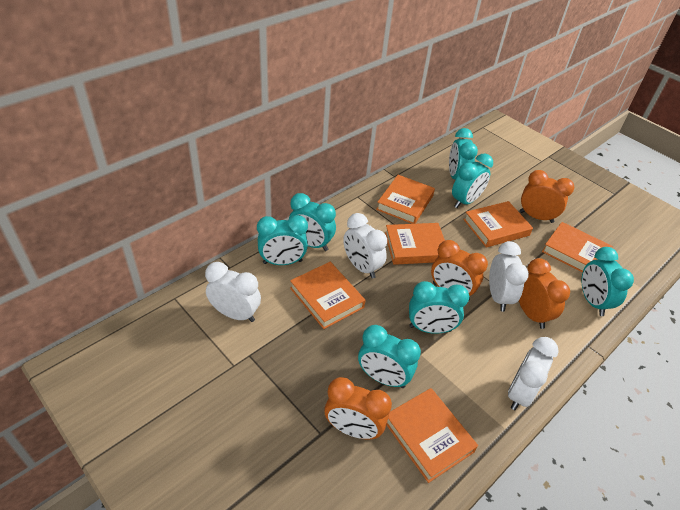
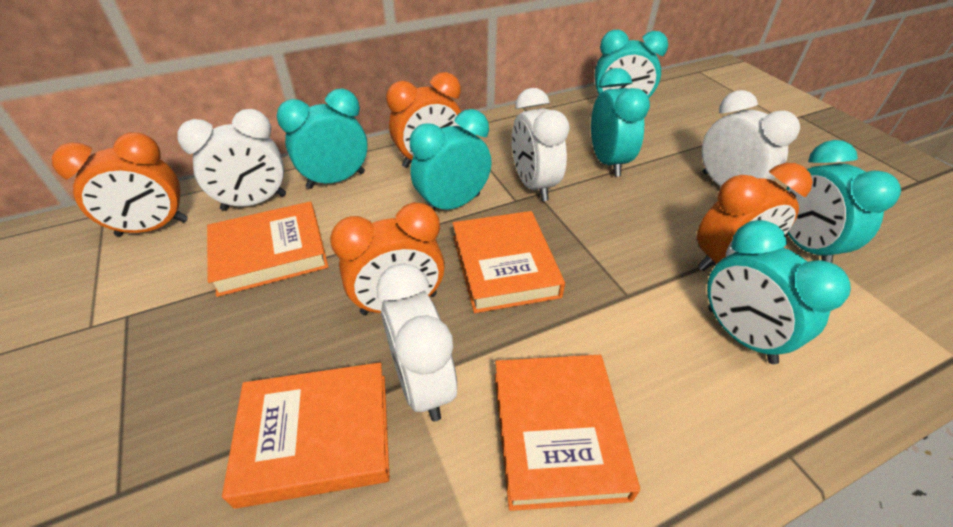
orange book: [290,262,365,329] [376,175,435,224] [385,223,445,265] [386,388,478,483] [463,201,533,248] [542,222,613,273] = 6 -> [207,201,328,297] [222,362,390,509] [453,211,565,313] [495,355,640,511] = 4
turquoise clock: [257,215,308,265] [289,193,336,251] [358,325,421,388] [409,281,469,334] [449,128,478,180] [452,154,493,208] [582,247,634,316] = 7 -> [277,89,368,189] [410,109,492,210] [591,68,650,177] [594,30,668,98] [707,220,851,364] [786,140,901,263] = 6

